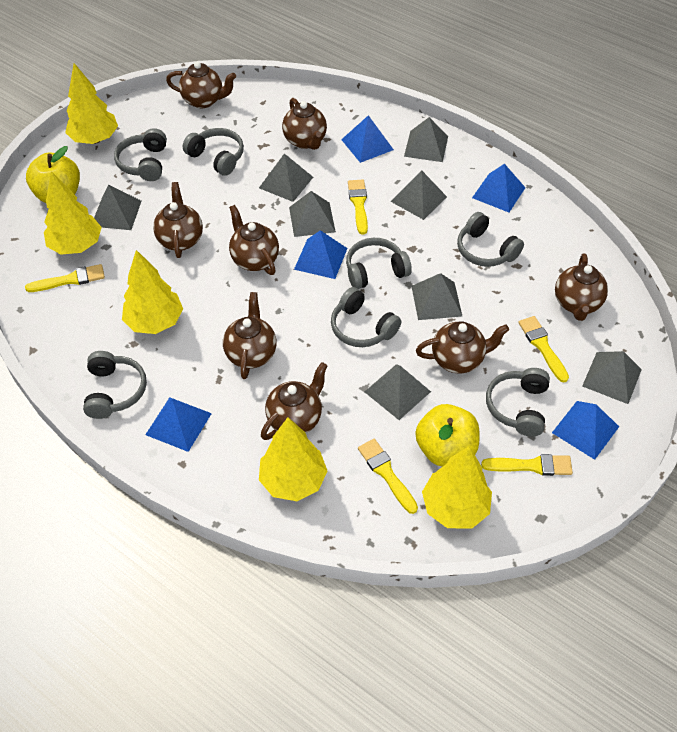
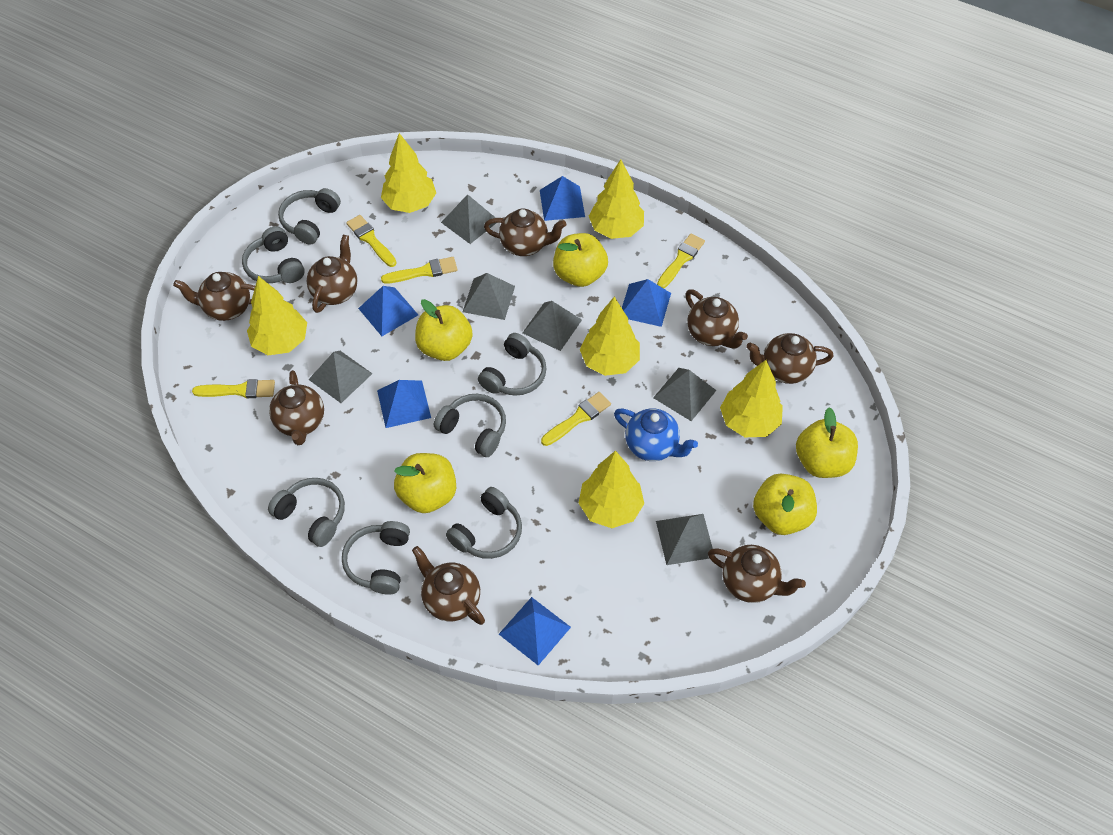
blue teapot: none = 0 -> [614,408,698,461] = 1
grey pyramid: [94,185,142,230] [259,153,313,202] [289,191,336,237] [364,364,431,420] [390,170,447,220] [404,117,448,162] [411,273,462,320] [582,351,642,404] = 8 -> [308,351,373,403] [441,194,496,244] [463,273,515,320] [523,301,582,351] [653,368,717,421] [656,514,715,565] = 6
yellow apple: [26,146,80,203] [415,404,479,467] = 2 -> [394,453,456,513] [415,299,472,361] [553,233,608,287] [753,473,817,535] [796,408,858,478] = 5
yellow tree: [44,171,102,255] [65,63,118,144] [122,250,183,334] [259,417,327,501] [422,446,492,528] = 5 -> [247,276,307,355] [381,133,436,213] [579,450,644,528] [580,297,640,376] [589,159,644,239] [720,360,783,437] = 6

